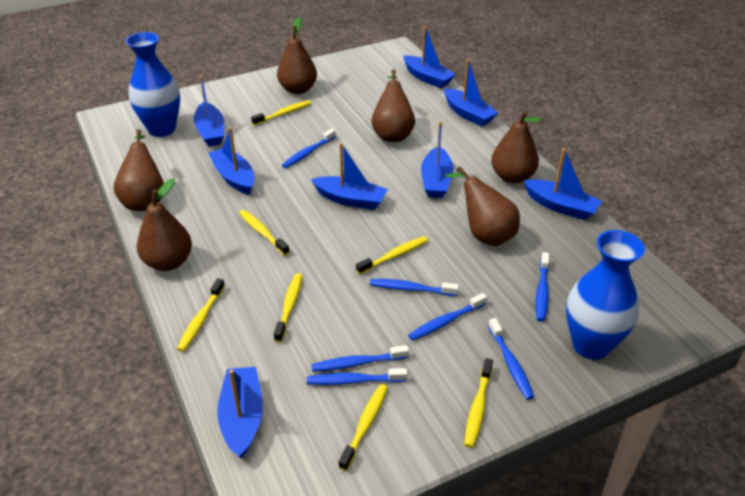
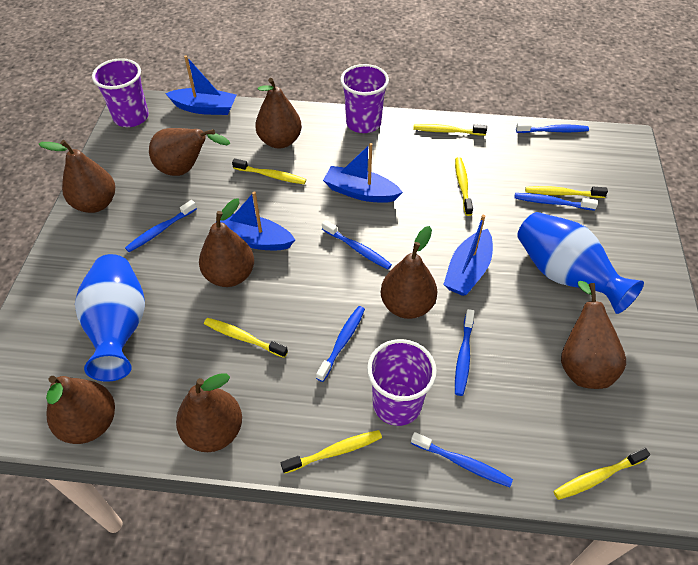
blue boat: [194,76,224,146] [208,127,254,195] [217,367,263,459] [311,143,388,210] [403,26,456,88] [421,122,453,198] [444,59,498,126] [523,148,602,220] = 8 -> [165,55,236,115] [215,191,295,250] [323,143,403,203] [443,215,493,296] = 4
brown pear: [114,129,164,211] [137,179,192,271] [277,17,317,94] [371,70,415,142] [445,166,520,246] [491,111,542,183] = 6 -> [39,140,115,213] [46,376,115,444] [149,128,230,176] [176,373,242,452] [199,199,254,287] [255,78,302,148] [381,226,437,319] [561,281,626,389] = 8
purple cup: none = 0 -> [92,58,149,127] [340,64,389,133] [367,339,437,426] = 3

